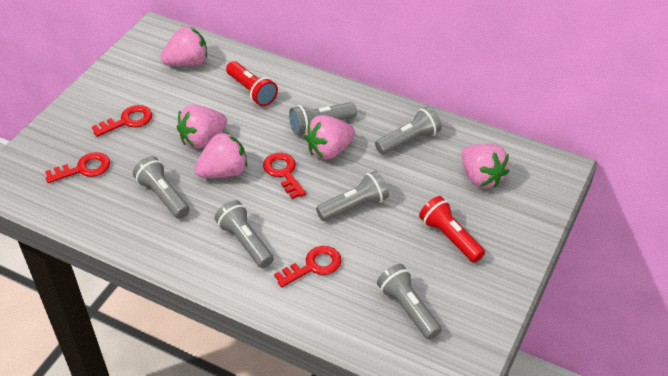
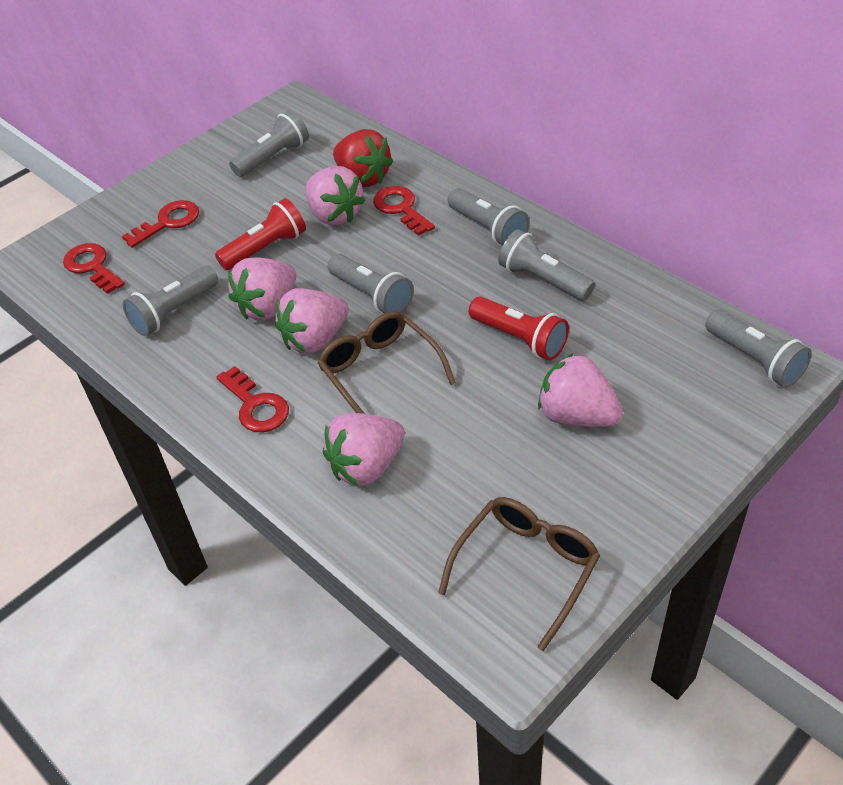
brown glasses: none = 0 -> [318,311,456,414] [438,497,600,651] = 2
red strawberry: none = 0 -> [333,129,393,187] = 1

